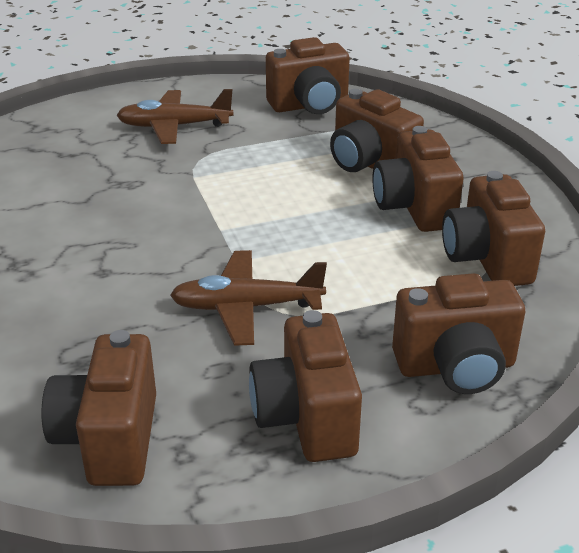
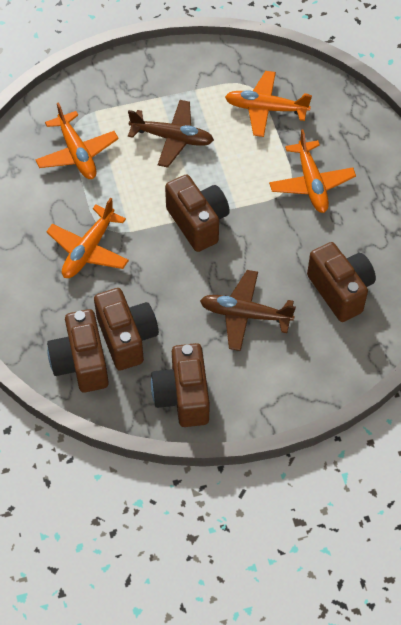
brown camera: [42,330,156,486] [249,310,362,462] [266,37,350,114] [330,89,424,172] [372,126,464,232] [392,273,525,394] [442,171,545,286] = 7 -> [47,309,109,392] [94,288,159,371] [151,343,210,427] [165,174,230,252] [307,242,376,322] = 5
orange plane: none = 0 -> [35,102,119,179] [46,198,129,278] [225,71,312,137] [269,129,356,213] = 4

